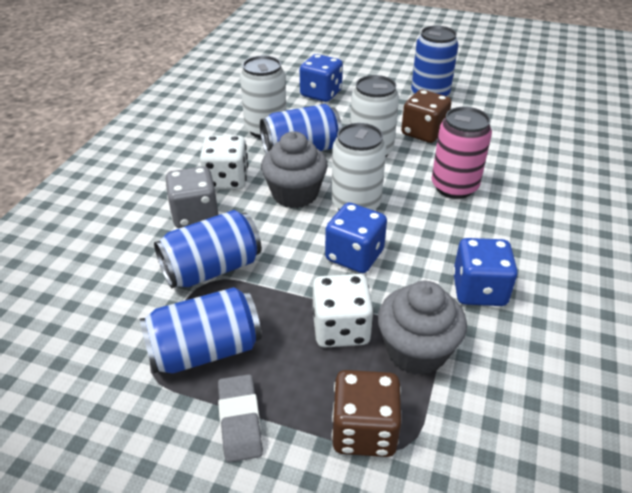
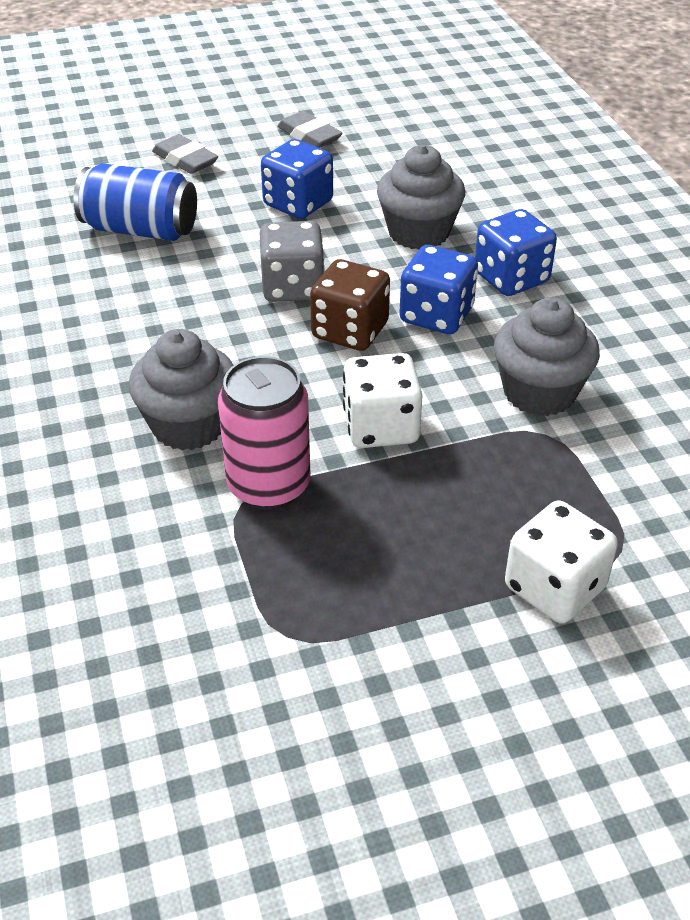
blue can: [140,287,262,374] [154,210,262,288] [260,104,342,153] [411,26,458,96] = 4 -> [74,163,197,241] = 1
brown dice: [331,370,401,457] [401,90,452,143] = 2 -> [310,259,390,351] = 1
grey cupcake: [261,131,328,208] [378,281,467,375] = 2 -> [129,329,233,450] [377,145,465,250] [494,297,600,416] = 3
grey eraser: [218,374,263,463] = 1 -> [152,134,218,174] [277,111,343,148] = 2
white can: [240,56,286,138] [331,123,386,210] [350,75,399,157] = 3 -> none = 0

